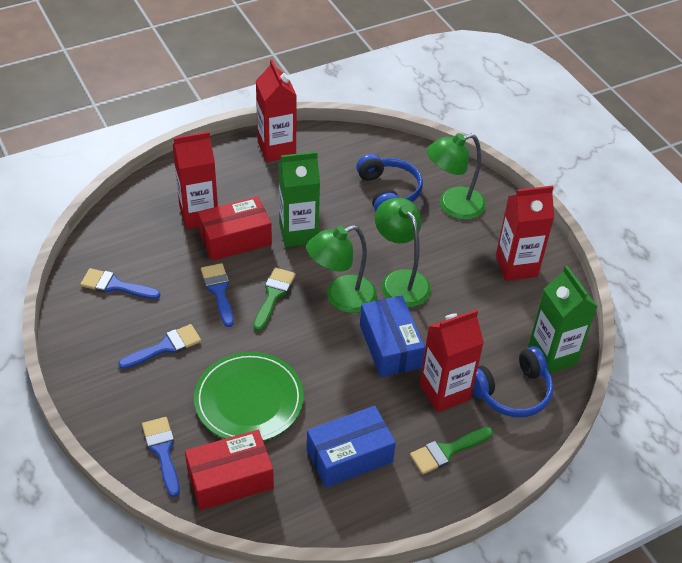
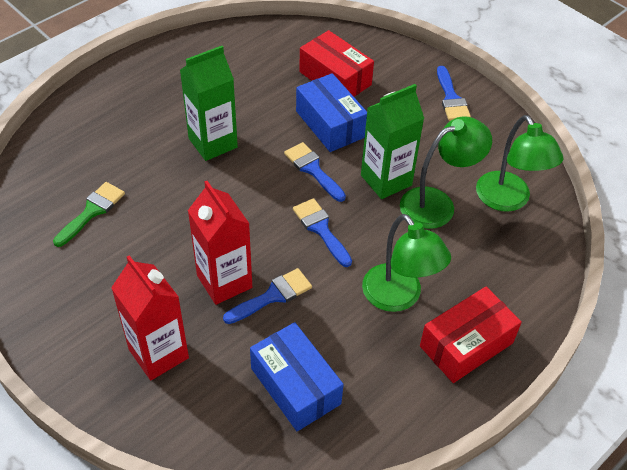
blue headphones: [356,154,423,212] [472,346,553,417] = 2 -> none = 0
green brush: [253,268,296,331] [410,427,493,474] = 2 -> [53,182,125,247] = 1
green plate: [194,352,304,441] = 1 -> none = 0
red carton: [172,131,218,229] [256,59,297,162] [420,309,484,412] [496,185,554,281] = 4 -> [111,255,189,380] [188,181,252,305] = 2

